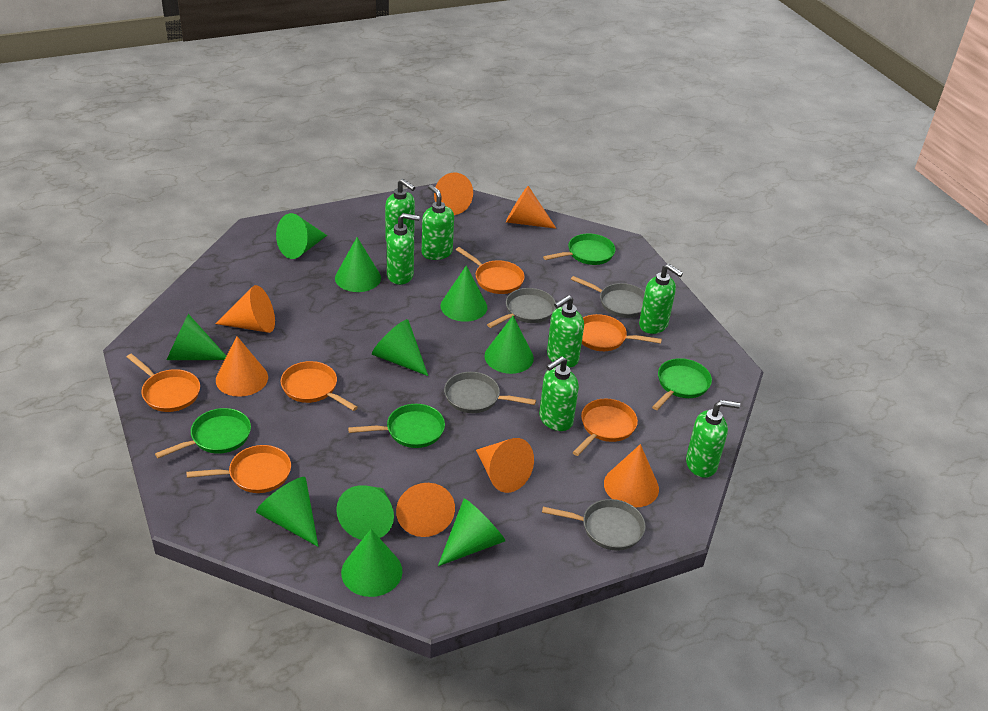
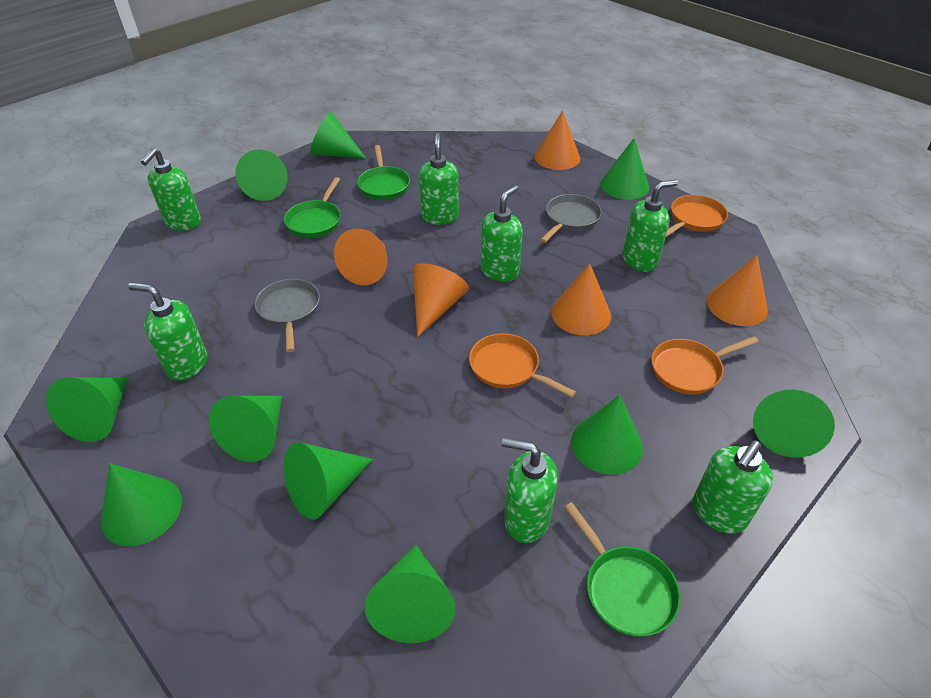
green pan: [155,408,251,458] [348,404,445,448] [543,233,615,265] [652,358,712,410] = 4 -> [284,177,341,238] [357,145,410,200] [564,502,680,637] = 3
grey pan: [444,372,536,413] [487,288,556,328] [542,499,646,551] [571,276,645,318] = 4 -> [255,279,320,352] [540,194,602,243] = 2
orange cone: [216,285,275,333] [216,336,268,397] [396,483,455,537] [434,172,473,215] [476,438,534,493] [506,186,556,229] [604,444,659,507] = 7 -> [334,228,388,285] [413,263,469,337] [534,110,580,170] [551,264,611,335] [707,255,768,326] = 5
orange pan: [127,354,200,412] [186,445,291,493] [281,361,358,411] [456,247,525,294] [573,399,638,456] [582,314,662,351] = 6 -> [469,333,576,398] [651,336,759,395] [665,195,728,238] = 3

